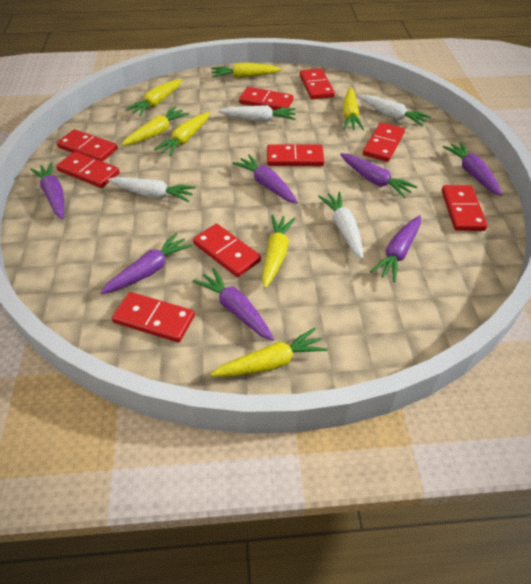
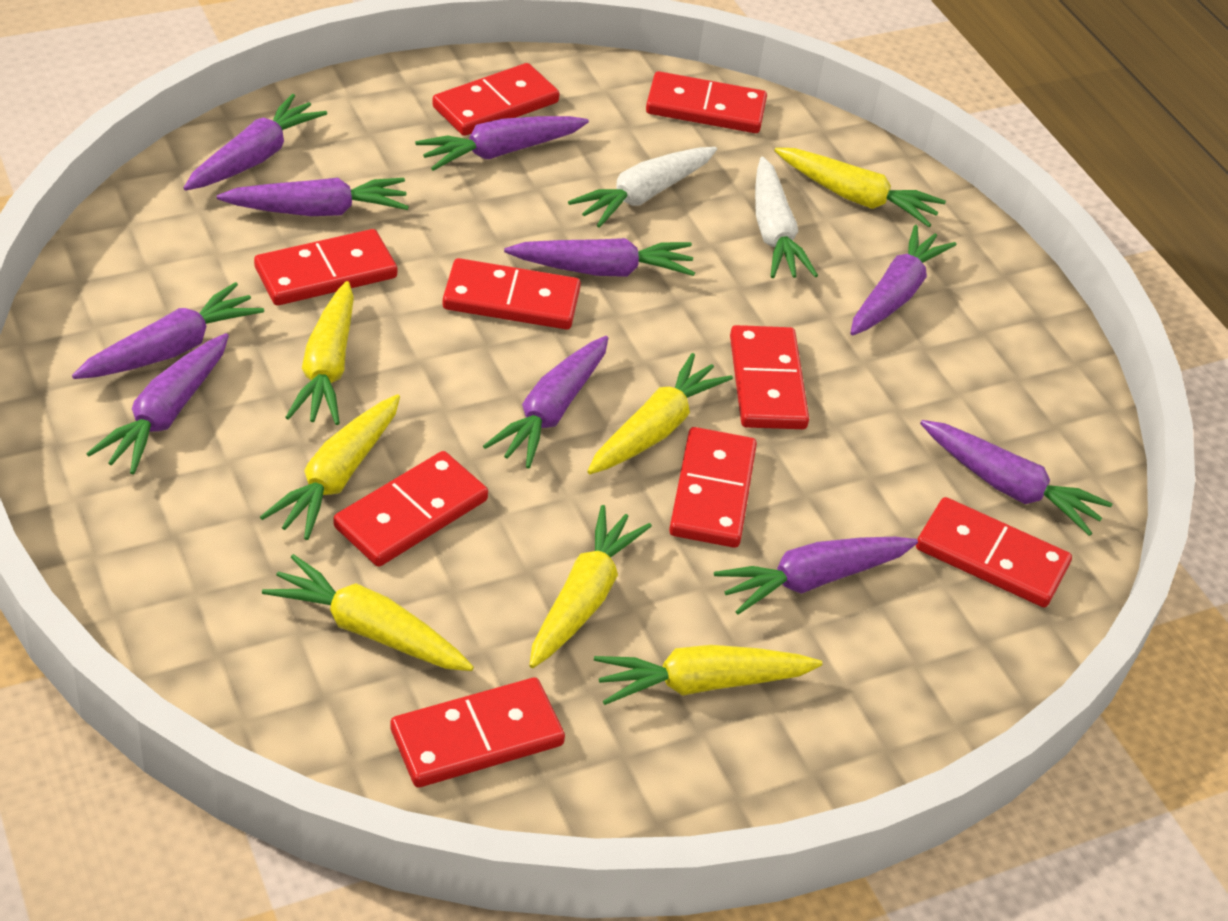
purple carrot: [30,162,64,219] [100,233,193,294] [193,268,274,341] [233,154,298,204] [340,153,417,198] [370,215,421,282] [443,142,502,196] = 7 -> [72,282,264,379] [86,333,229,474] [184,94,327,191] [217,178,409,216] [415,116,589,171] [483,336,608,468] [504,238,695,277] [714,537,918,615] [850,225,957,336] [920,420,1112,536] = 10
white carrot: [108,177,196,202] [218,105,296,122] [318,192,363,259] [359,95,431,126] = 4 -> [568,147,717,228] [755,157,818,278] = 2

